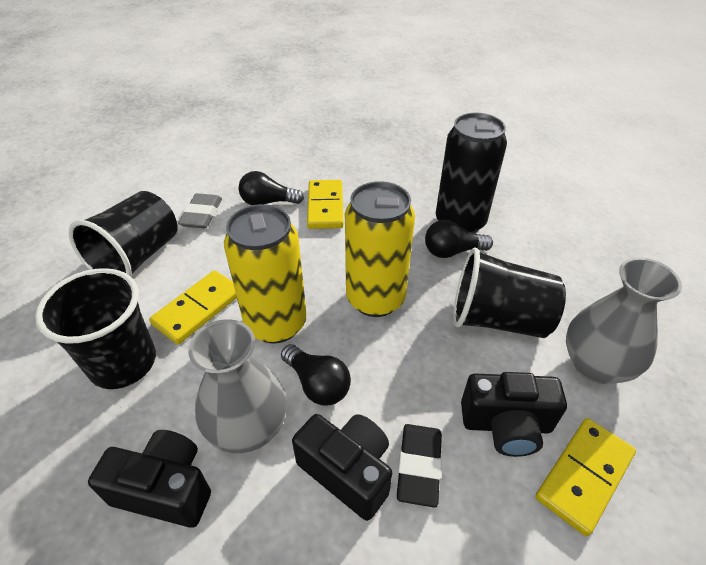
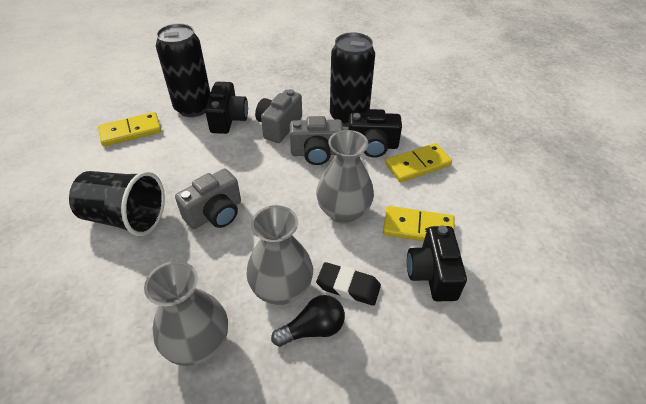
black can: [436,113,507,233] = 1 -> [156,23,210,117] [330,32,375,127] = 2
black cup: [35,268,156,389] [69,191,177,277] [453,248,566,338] = 3 -> [69,171,165,236] = 1
black light bulb: [239,171,304,205] [281,344,351,406] [425,220,493,258] = 3 -> [271,295,345,347] = 1
grey camera: none = 0 -> [175,169,241,229] [255,89,302,143] [290,116,343,165] = 3
grey eraser: [178,193,222,229] = 1 -> none = 0
grey vase: [188,319,287,453] [566,258,682,384] = 2 -> [144,261,228,366] [246,205,313,305] [316,130,374,224] = 3
yellow can: [224,204,307,343] [345,181,415,317] = 2 -> none = 0

